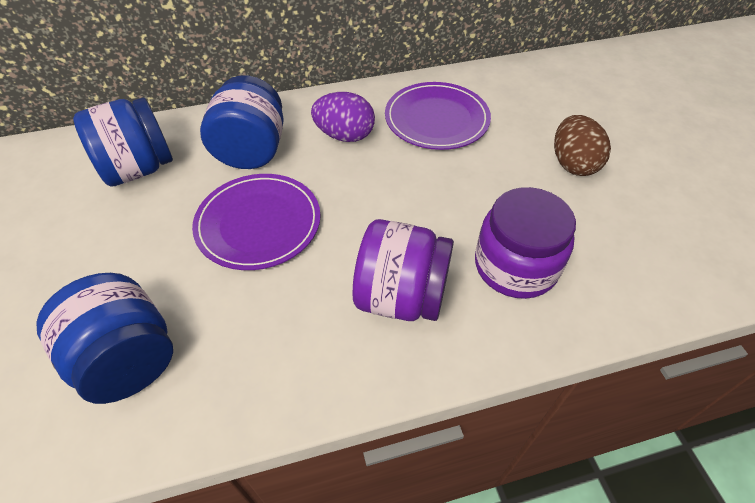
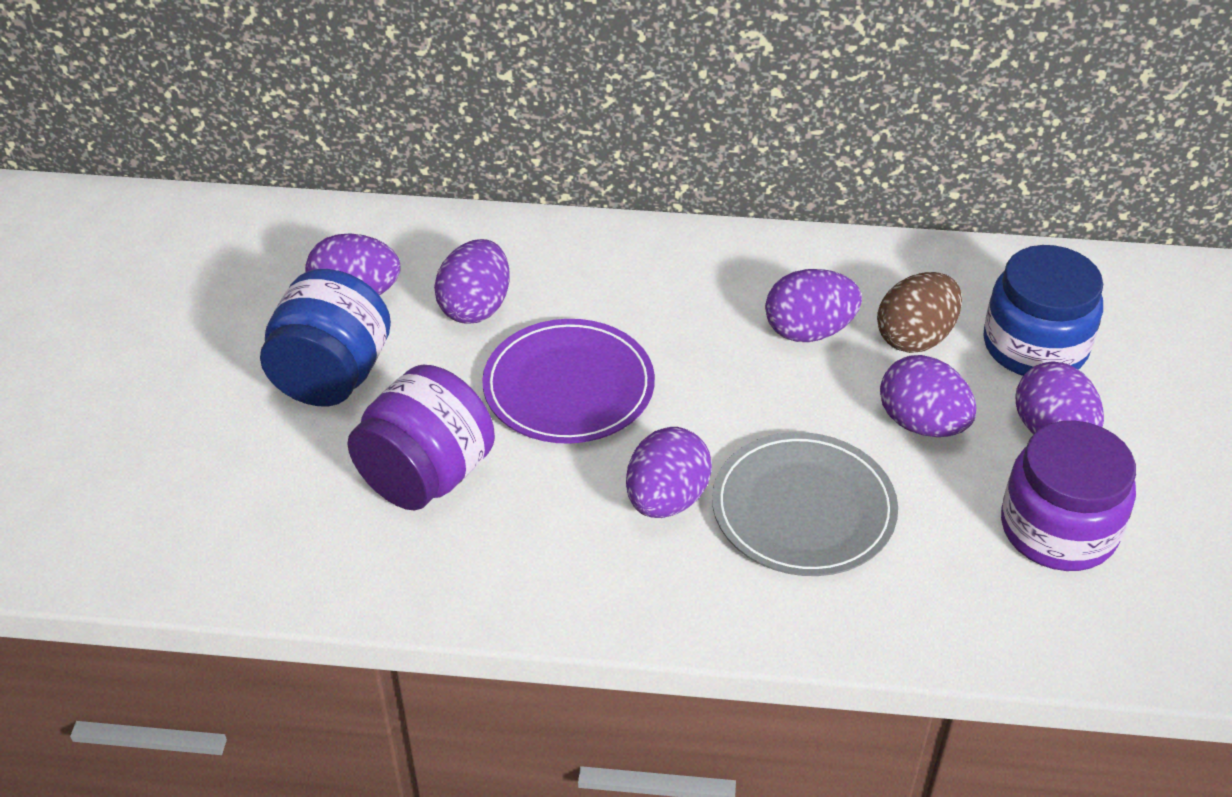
blue jar: [36,273,173,404] [73,98,173,187] [200,75,284,169] = 3 -> [260,269,391,406] [984,245,1103,376] = 2
grey plate: none = 0 -> [712,432,898,576] = 1
purple egg: [311,92,375,142] = 1 -> [305,234,400,295] [434,239,510,324] [626,427,712,518] [765,269,862,342] [880,355,977,437] [1015,361,1104,434] = 6
purple plate: [192,174,321,270] [385,82,491,150] = 2 -> [482,319,655,444] = 1

